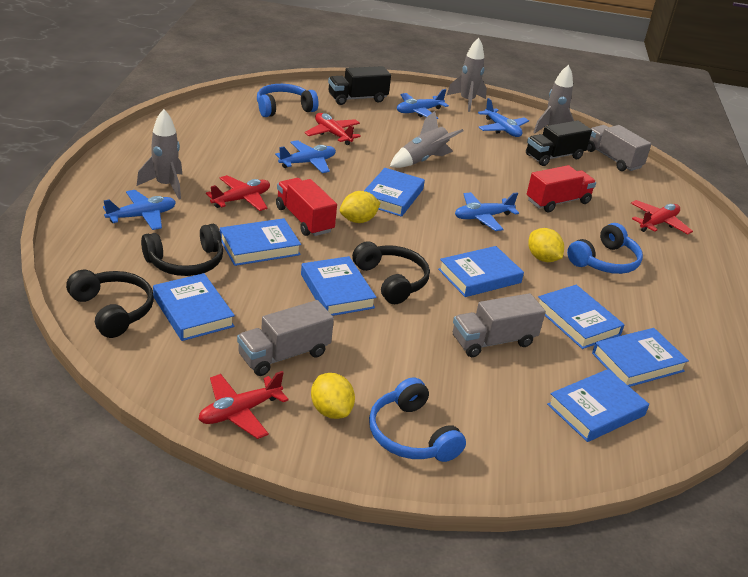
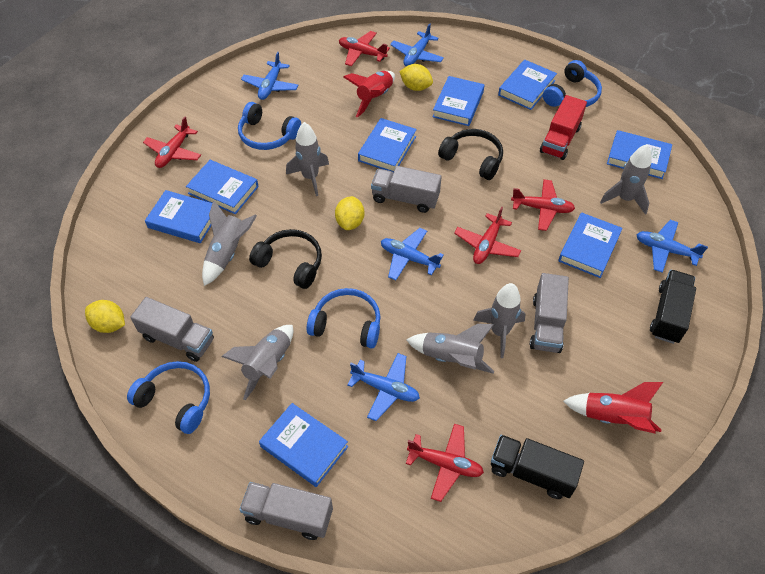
black headphones: [66,270,154,338] [141,224,223,276] [352,241,430,304] = 3 -> [249,229,322,289] [438,129,503,180] = 2
blue headphones: [257,84,319,117] [369,377,466,462] [567,223,643,274] = 3 -> [127,361,210,434] [238,102,301,150] [307,288,381,349] [543,60,602,107] = 4
grey rocket: [137,109,182,199] [390,111,463,168] [447,38,487,112] [533,65,574,134] = 4 -> [202,200,257,286] [221,325,293,400] [286,122,329,196] [406,324,494,374] [473,283,526,358] [600,144,651,215] = 6
grey truck: [237,300,334,376] [453,293,546,357] [587,125,651,171] = 3 -> [130,297,214,362] [239,482,333,540] [371,166,442,213] [530,273,569,353] = 4
red plane: [198,371,289,439] [206,175,270,211] [304,113,361,145] [631,200,693,234] = 4 -> [143,116,201,168] [339,31,390,66] [406,424,484,502] [454,206,521,264] [511,179,575,231] = 5
red rocket: none = 0 -> [343,71,395,118] [563,382,663,434] = 2
red truck: [276,178,337,236] [527,165,596,212] = 2 -> [540,95,587,160] = 1

